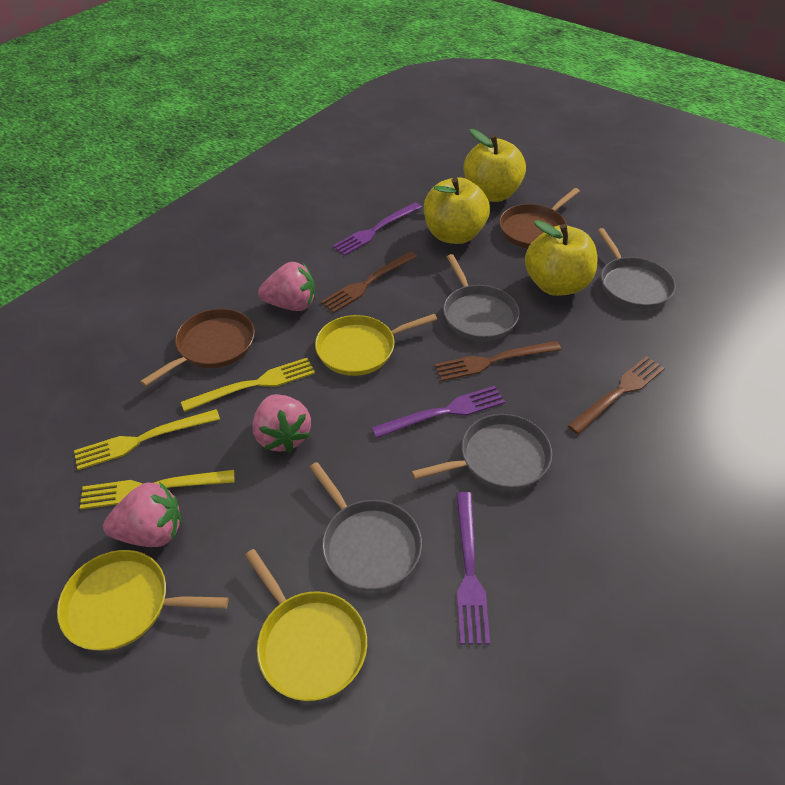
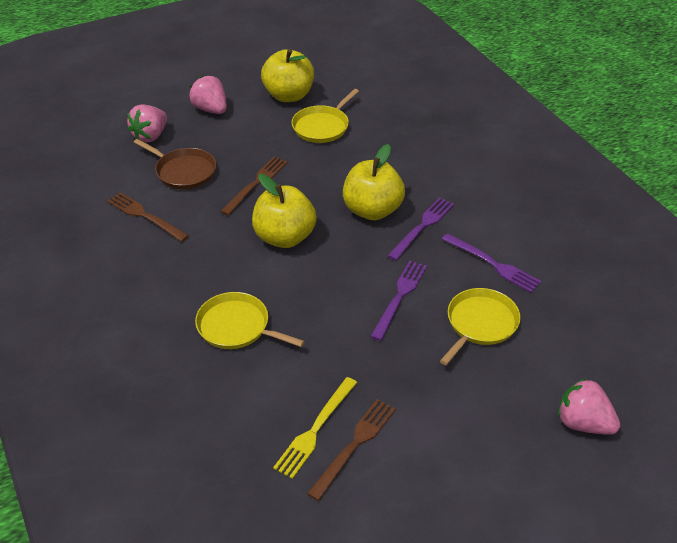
brown pan: [140,308,255,386] [499,188,580,249] = 2 -> [134,139,216,189] = 1
grey pan: [309,462,422,591] [411,414,552,490] [443,254,519,341] [597,228,676,310] = 4 -> none = 0
yellow fork: [74,409,220,470] [80,470,235,510] [181,358,315,412] = 3 -> [273,377,357,479] = 1

